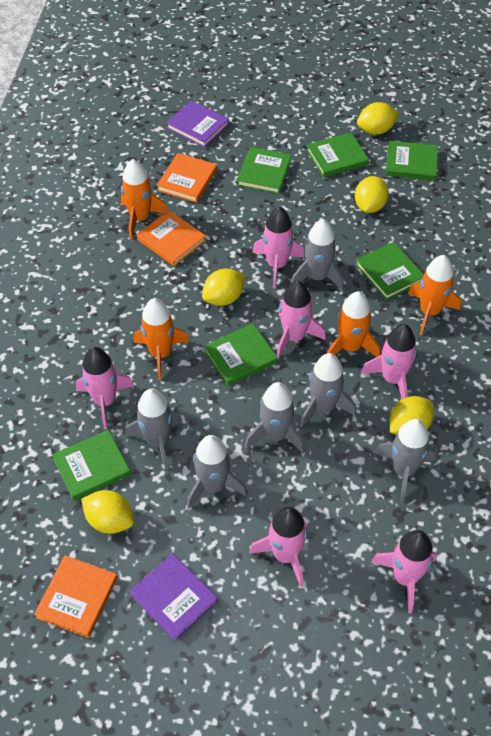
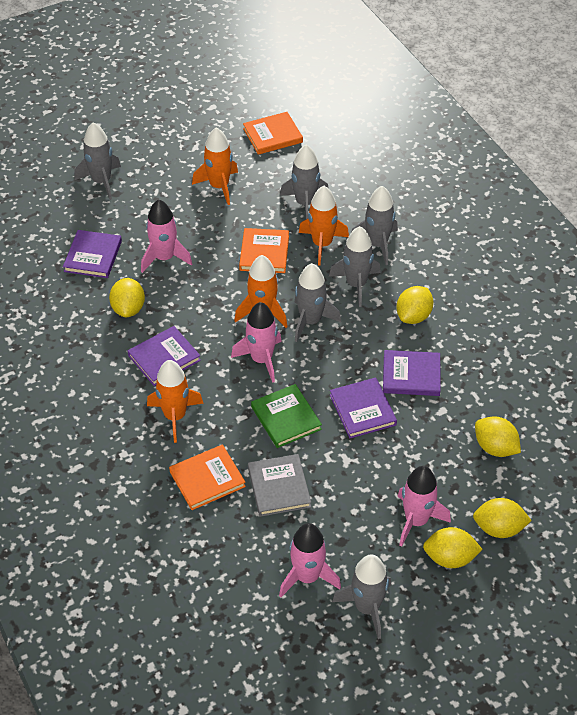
green book: [52,430,131,501] [204,323,278,386] [237,147,291,194] [306,132,369,178] [355,242,424,300] [386,141,438,180] = 6 -> [251,384,322,448] = 1
grey book: none = 0 -> [248,454,311,517] = 1
pink rocket: [76,347,134,429] [249,507,307,587] [252,207,304,288] [276,281,326,359] [361,324,417,399] [371,530,436,613] = 6 -> [141,199,192,273] [231,302,282,383] [279,523,341,597] [397,466,451,547] = 4
purple book: [129,553,218,641] [166,101,229,148] = 2 -> [63,230,122,278] [128,326,201,386] [330,377,397,438] [383,350,441,396] = 4

